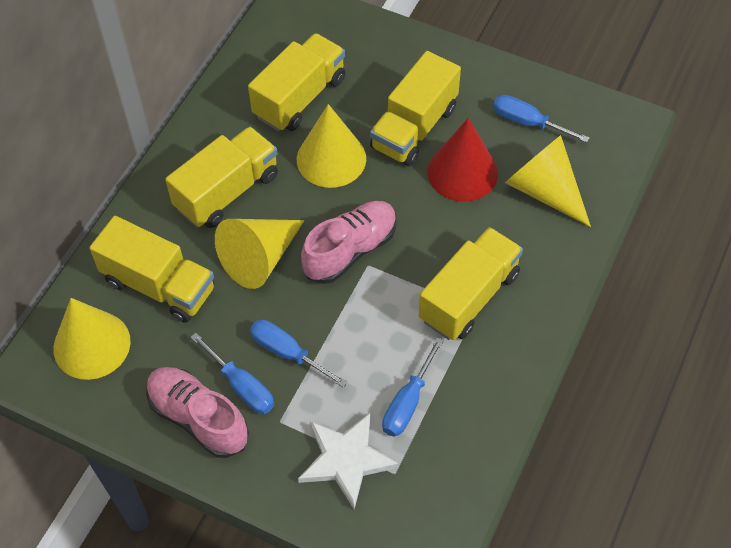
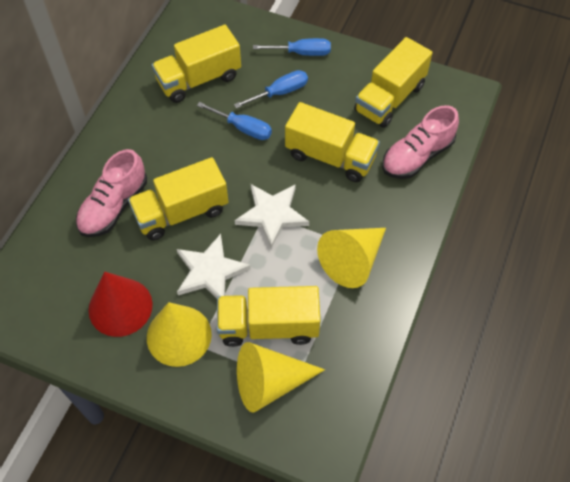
blue screwdriver: [190,333,274,414] [250,320,348,388] [382,337,444,437] [493,95,590,143] = 4 -> [197,102,272,140] [234,70,308,108] [253,38,331,56] = 3
white star: [298,413,399,509] = 1 -> [177,234,251,298] [235,184,309,249] = 2
yellow cone: [53,298,131,380] [215,219,304,289] [297,104,366,188] [505,135,591,227] = 4 -> [147,302,212,367] [237,342,325,413] [317,228,386,288] = 3

